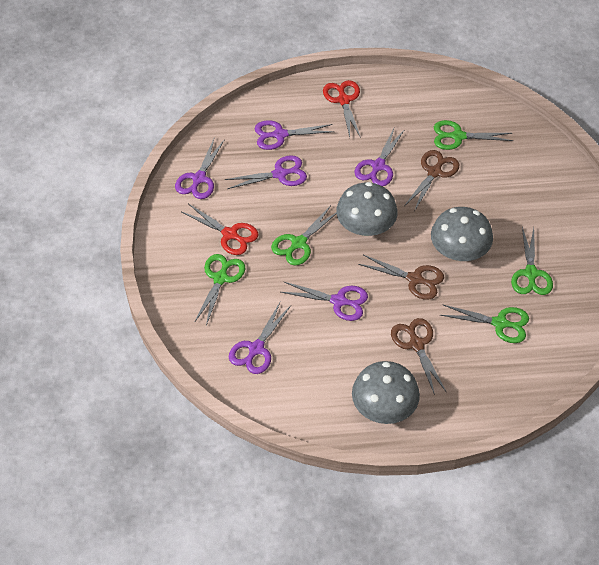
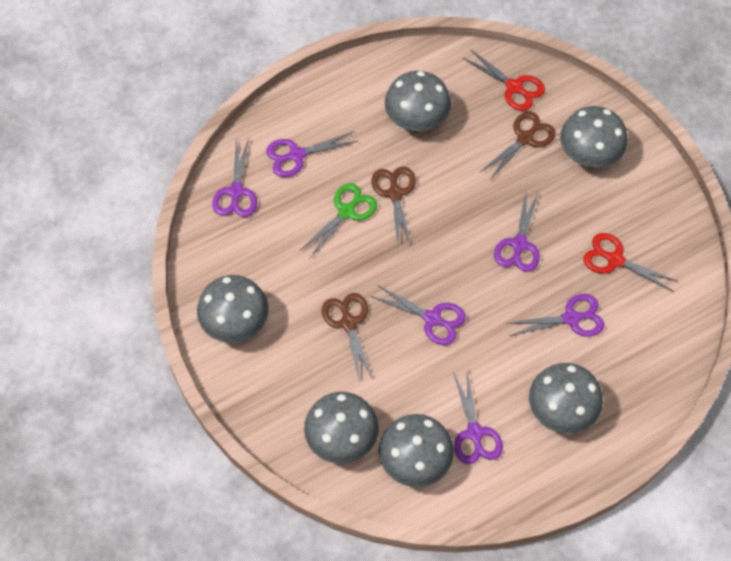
green scissors: [194,254,245,326] [271,207,336,266] [434,120,513,150] [440,304,529,343] [511,227,553,295] = 5 -> [299,183,377,258] = 1
grey mushroom: [336,182,398,236] [352,361,420,424] [431,207,493,261] = 3 -> [197,275,268,343] [304,392,379,464] [379,414,454,487] [385,71,451,131] [529,363,603,434] [560,106,628,168] = 6

